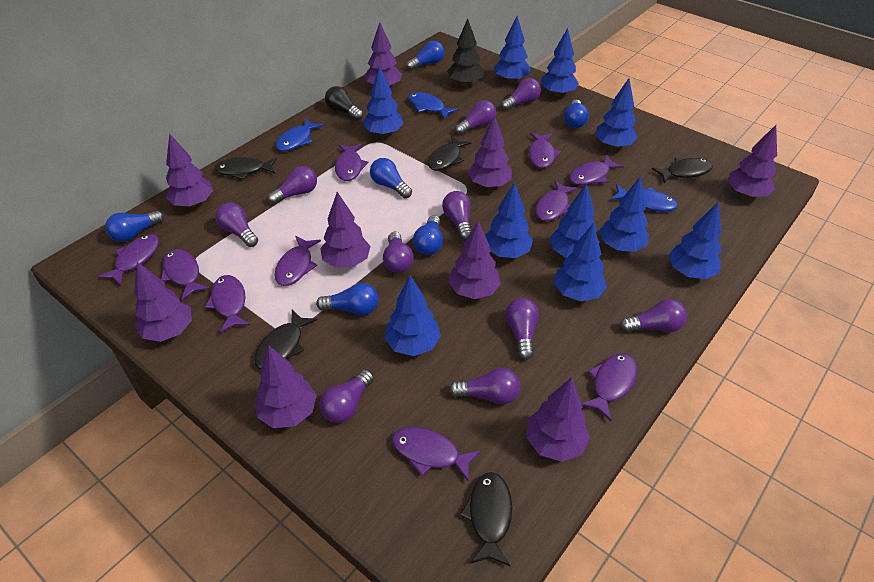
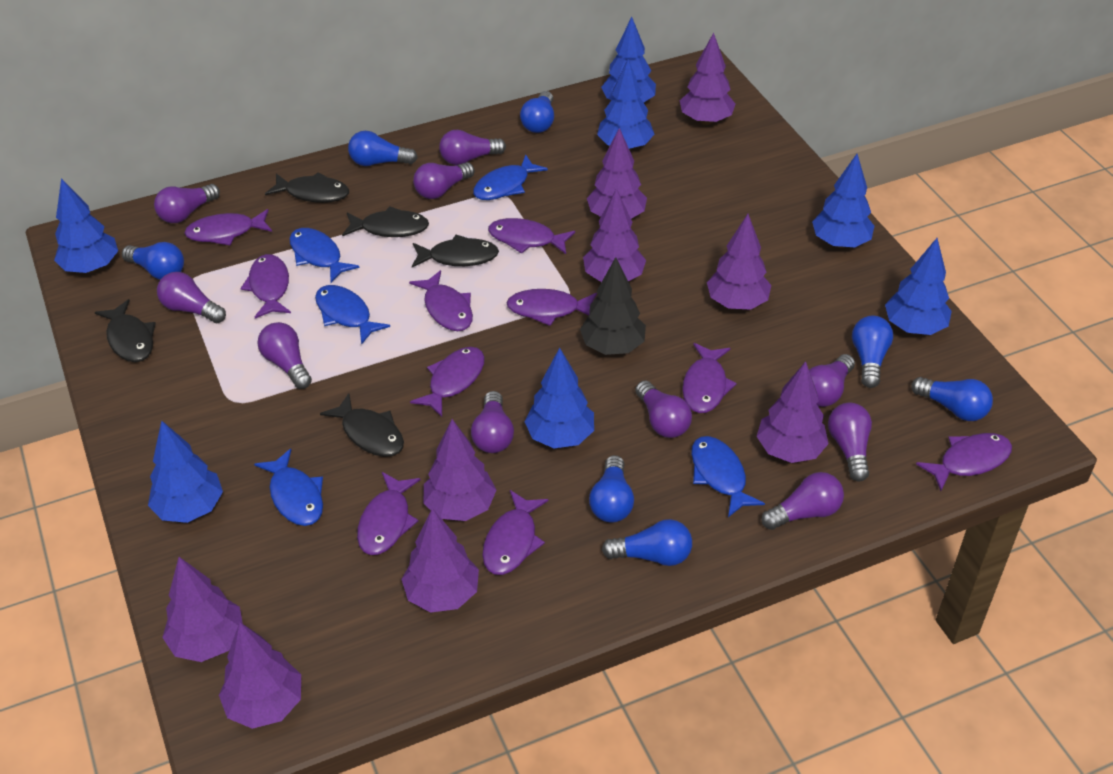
black light bulb: [325,86,363,120] = 1 -> none = 0
blue fish: [276,118,323,151] [408,92,458,119] [611,184,678,212] = 3 -> [254,449,323,526] [289,228,360,283] [315,285,390,345] [473,155,548,200] [691,436,765,517] = 5
blue light bulb: [105,211,164,242] [316,283,378,315] [370,158,412,198] [407,41,444,70] [413,215,443,255] [564,100,589,128] = 6 -> [122,242,184,280] [348,131,418,166] [520,91,554,133] [589,455,634,523] [602,519,692,566] [852,316,893,388] [911,377,993,421] = 7
blue tree: [363,66,404,137] [384,275,441,356] [485,182,533,258] [494,16,531,83] [541,28,579,96] [550,183,600,258] [554,223,607,301] [595,78,637,149] [599,176,649,252] [669,203,722,279] = 10 -> [54,178,118,273] [148,421,223,523] [524,348,594,448] [597,59,654,150] [601,17,656,103] [812,154,874,248] [885,238,952,335] = 7

